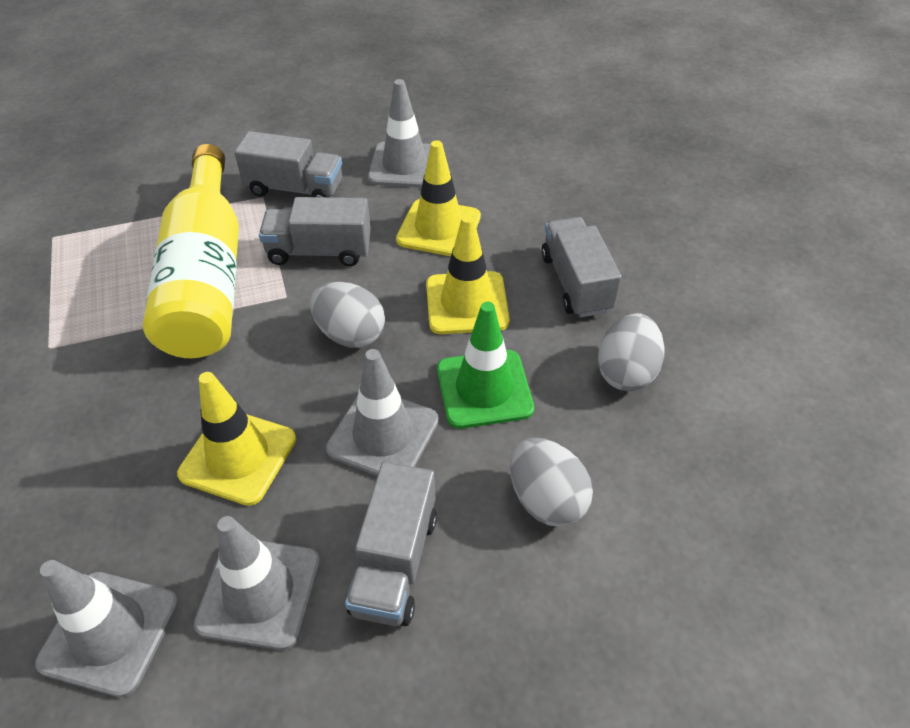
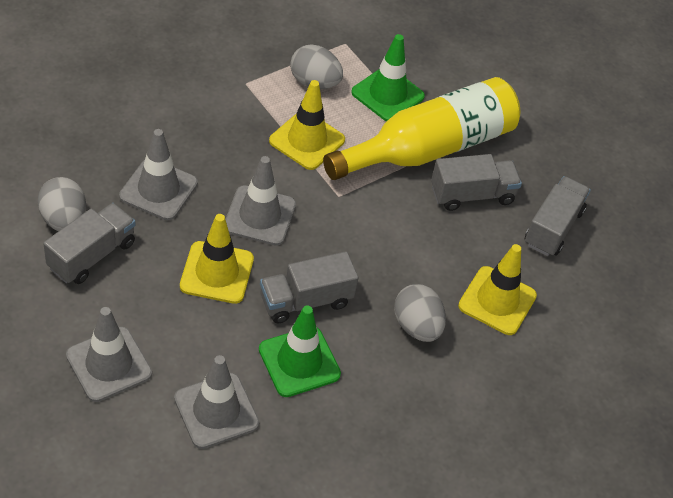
green traffic cone: [437,302,534,429] = 1 -> [259,305,341,397] [351,34,425,121] = 2

